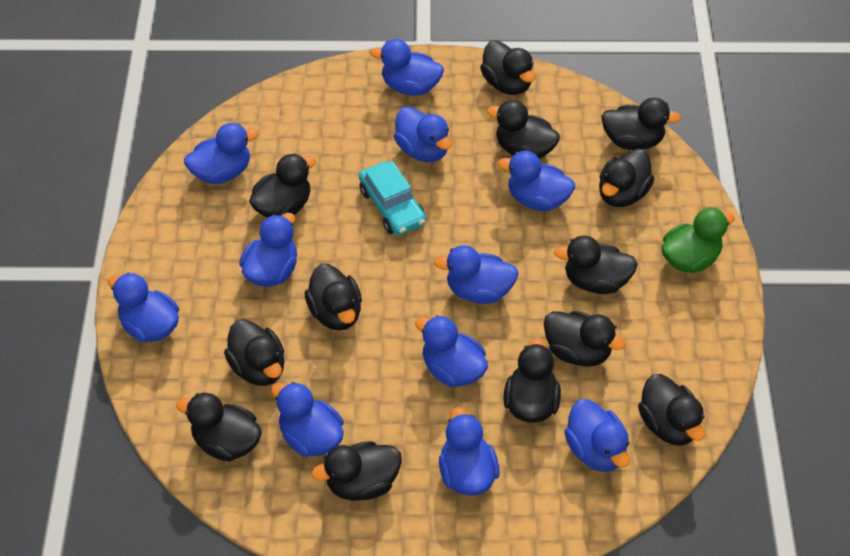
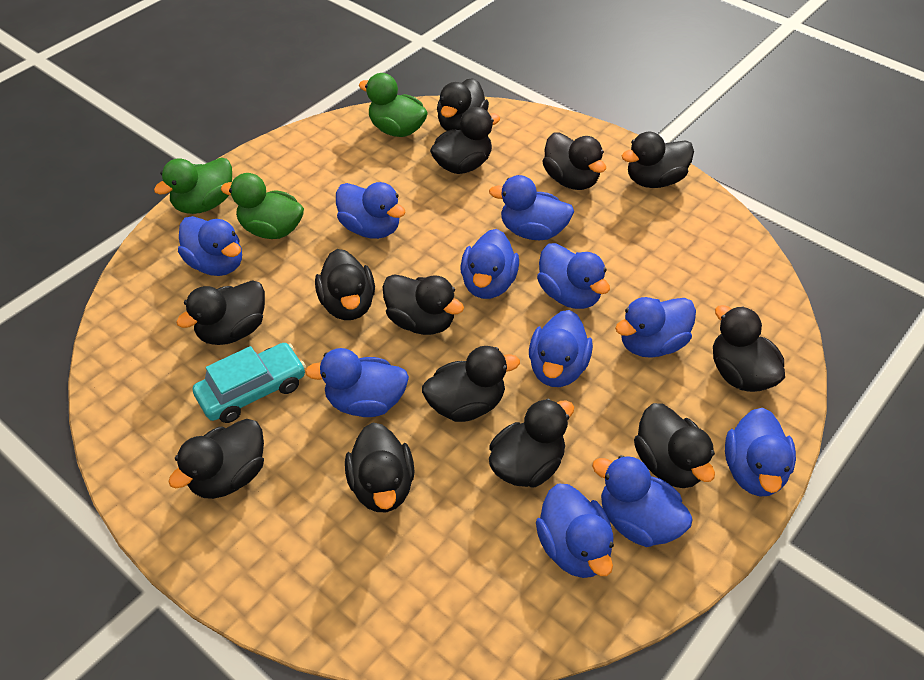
green duck: [662,208,735,273] = 1 -> [154,158,232,214] [221,173,304,239] [359,73,428,137] = 3

